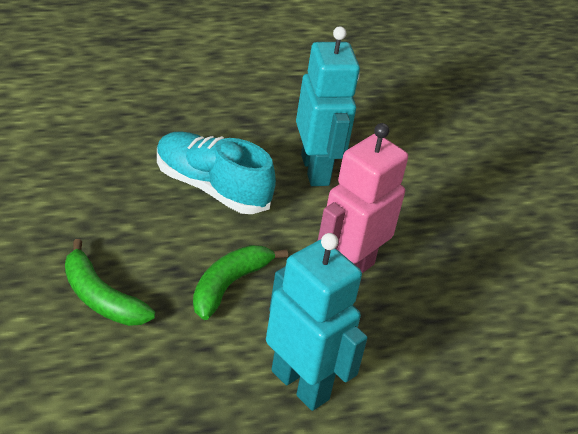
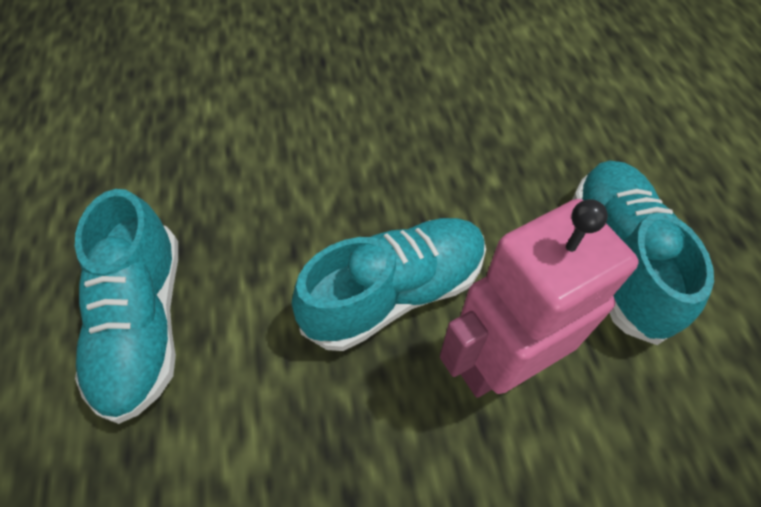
green banana: [65,239,155,326] [193,245,288,320] = 2 -> none = 0
turquoise robot: [266,233,368,411] [296,26,360,186] = 2 -> none = 0
turquoise shoe: [157,131,276,214] = 1 -> [75,189,178,424] [292,218,486,351] [572,161,714,345] = 3

